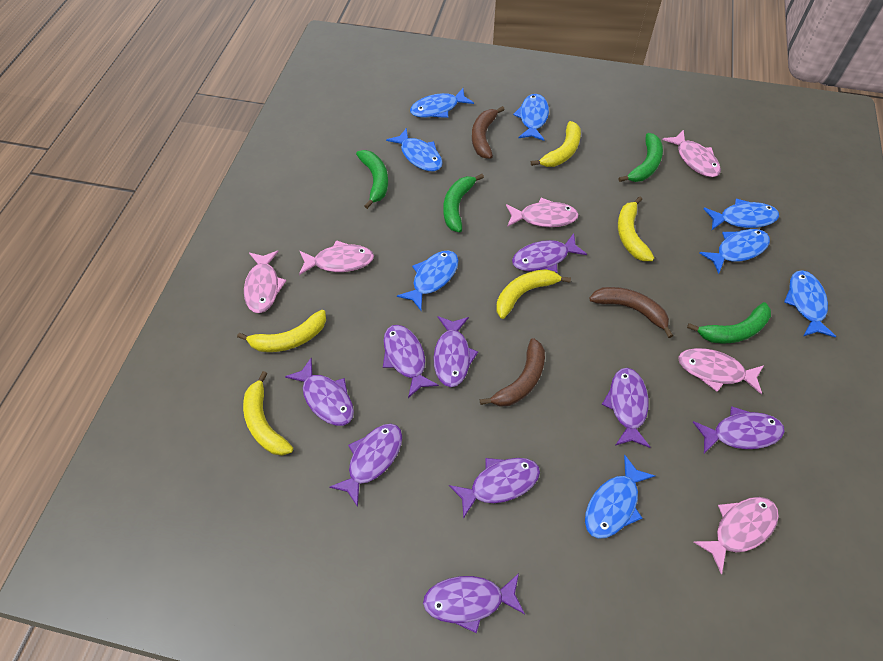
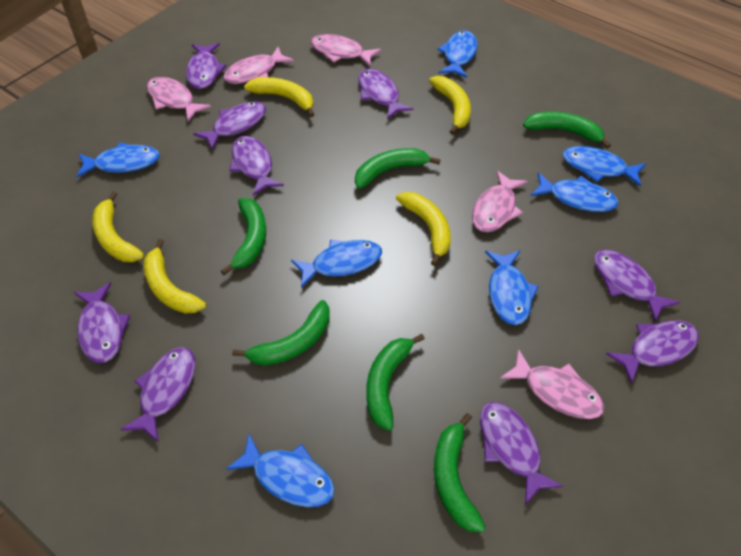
blue fish: [386,128,443,171] [397,251,459,310] [410,88,474,118] [513,94,549,141] [585,455,655,539] [699,229,770,274] [704,199,779,230] [784,270,836,337] = 8 -> [77,142,160,177] [226,434,335,507] [291,240,382,288] [437,31,478,78] [485,250,539,325] [531,172,618,212] [563,146,646,187] = 7
brown banana: [472,106,505,159] [480,338,545,407] [589,287,673,338] = 3 -> none = 0
green banana: [356,150,388,209] [443,174,484,232] [619,133,663,182] [687,302,771,343] = 4 -> [221,198,266,275] [232,300,330,366] [355,148,440,189] [366,334,425,431] [434,413,486,532] [523,111,611,149] = 6
pink fish: [244,251,287,313] [299,240,374,275] [506,198,579,227] [662,130,721,177] [678,348,764,394] [694,497,779,574] = 6 -> [147,77,211,121] [223,47,294,84] [311,34,381,66] [472,171,527,233] [500,349,604,419] = 5

